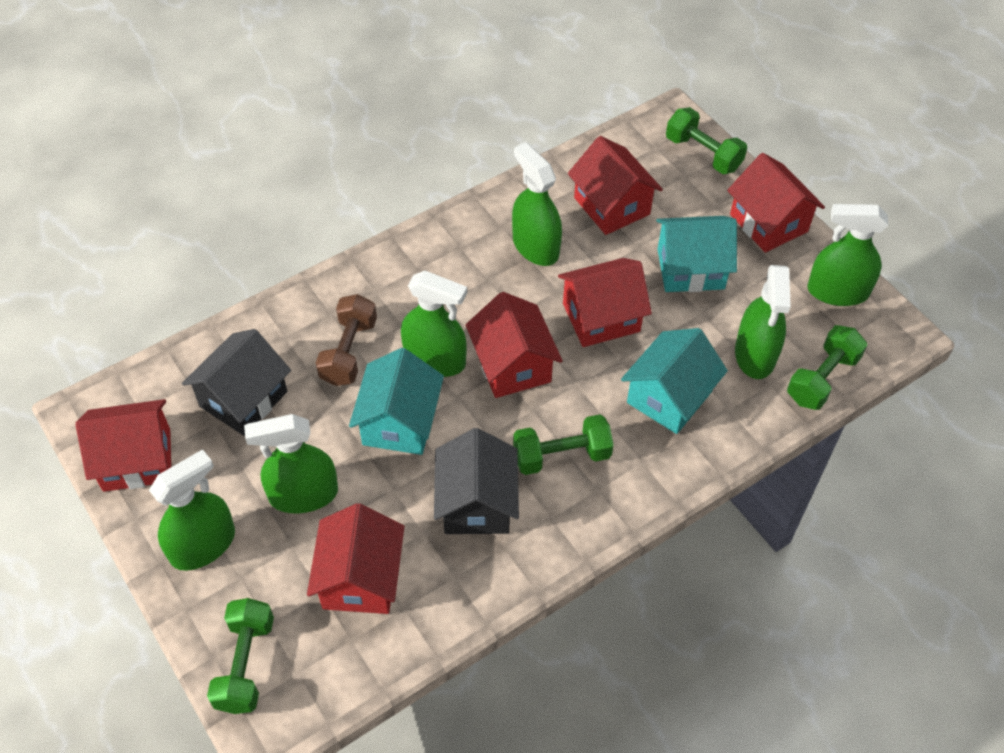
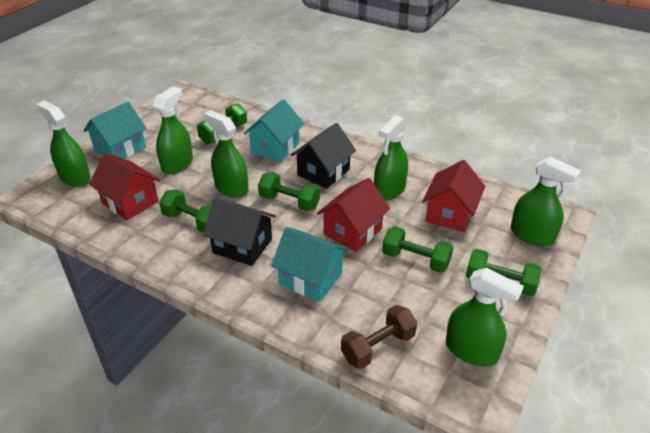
green dumbbell: [207,598,274,714] [513,415,614,475] [666,107,747,174] [787,325,867,410] = 4 -> [159,189,212,233] [197,103,247,144] [258,172,320,212] [382,226,453,273] [466,249,542,297] = 5
red house: [76,399,171,492] [307,503,404,614] [466,292,562,398] [558,258,652,347] [568,136,663,235] [727,153,825,252] = 6 -> [89,153,160,220] [317,178,390,252] [422,160,485,232] = 3

